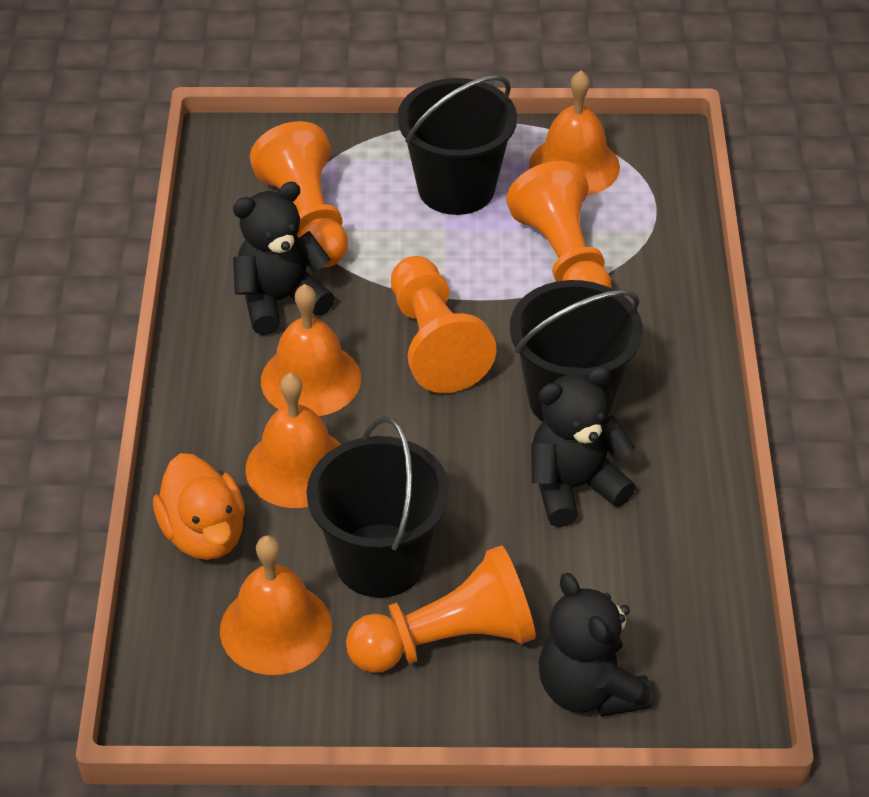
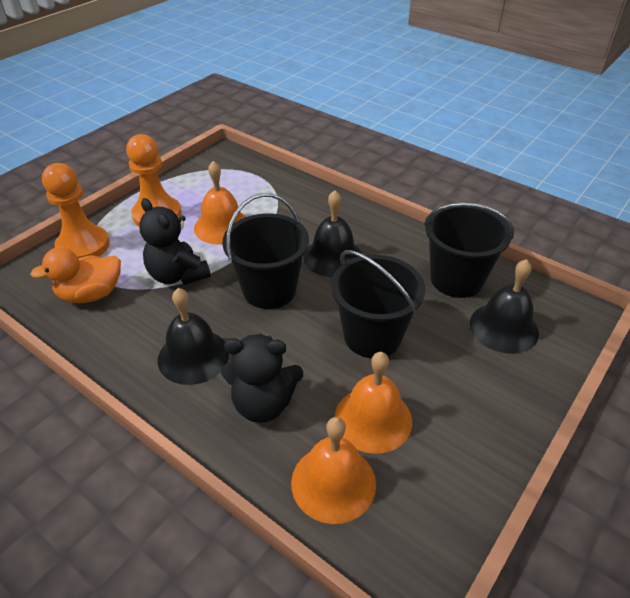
black bell: none = 0 -> [158,288,229,385] [303,190,362,277] [470,259,539,354] = 3
black teddy bear: [233,182,335,335] [531,366,636,527] [539,573,652,717] = 3 -> [139,198,211,285] [221,334,303,423] = 2
orange bell: [220,535,332,675] [245,373,341,508] [261,284,361,416] [529,70,620,196] = 4 -> [194,161,246,244] [291,417,376,524] [334,352,412,454] = 3
orange pawn: [250,121,348,267] [346,545,536,673] [391,256,496,393] [506,161,612,289] = 4 -> [42,163,110,258] [126,134,182,227] = 2

